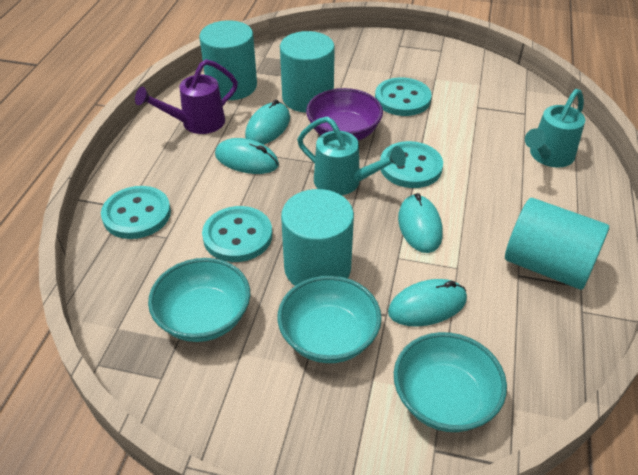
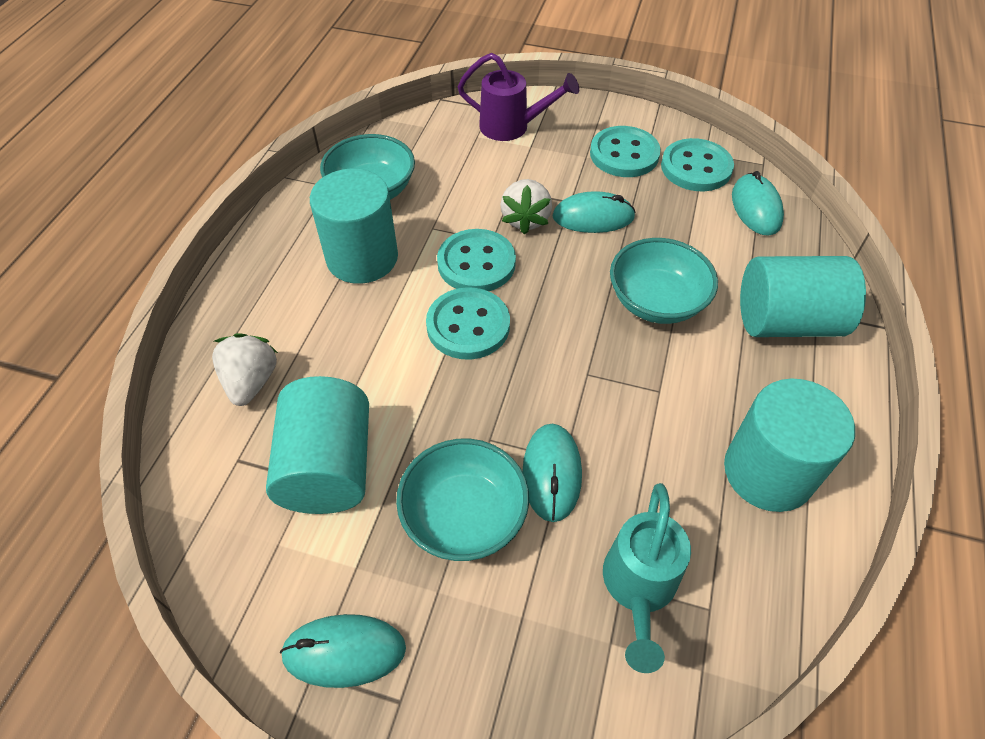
purple bowl: [306,88,383,141] = 1 -> none = 0
turquoise watering can: [297,117,406,195] [525,89,585,168] = 2 -> [603,483,691,673] = 1
white strawberry: none = 0 -> [212,333,278,406] [500,179,552,235] = 2

